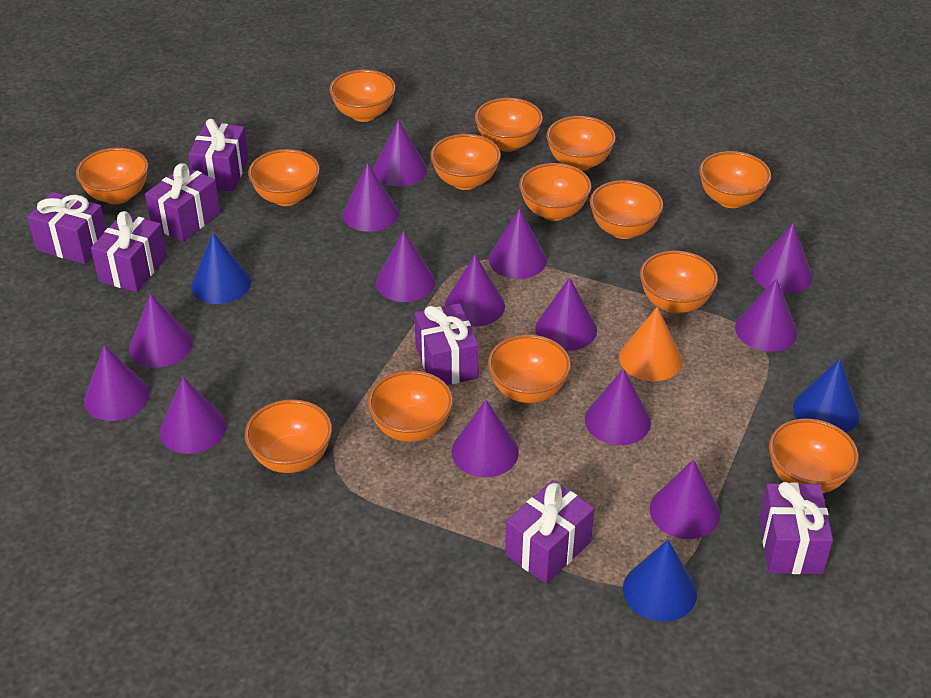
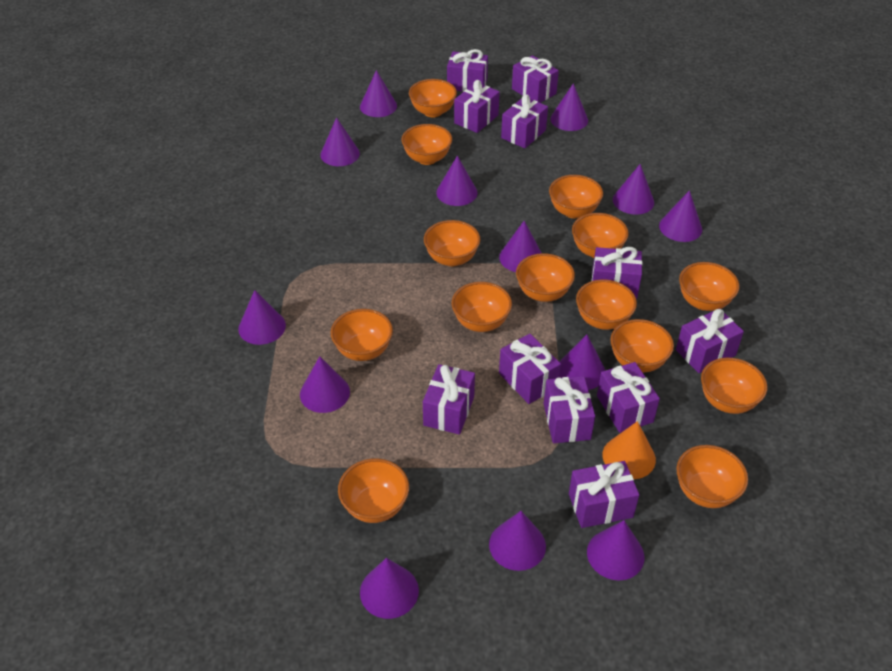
blue cone: [191,233,251,304] [623,540,697,622] [793,359,860,433] = 3 -> none = 0
purple cone: [84,345,150,421] [129,294,193,367] [160,377,226,454] [342,163,399,232] [373,120,427,186] [376,231,435,302] [445,254,505,326] [451,400,519,477] [489,208,547,279] [535,277,597,351] [585,369,651,445] [650,459,720,539] [735,278,797,352] [753,223,812,294] = 14 -> [238,290,286,345] [300,356,350,413] [320,117,360,166] [360,70,397,117] [360,558,419,619] [436,156,477,206] [489,511,546,571] [499,221,541,272] [550,83,588,131] [559,335,605,390] [587,520,644,580] [613,164,654,215] [659,190,702,242] = 13
purple gift: [27,192,106,264] [91,211,167,292] [145,163,220,242] [189,119,249,191] [415,303,479,385] [505,480,595,584] [759,482,833,574] = 7 -> [423,364,475,435] [447,49,488,92] [454,80,500,133] [499,334,561,404] [501,94,548,148] [512,55,559,103] [544,376,595,443] [569,461,639,528] [591,247,642,299] [597,362,660,433] [676,309,744,373] = 11

